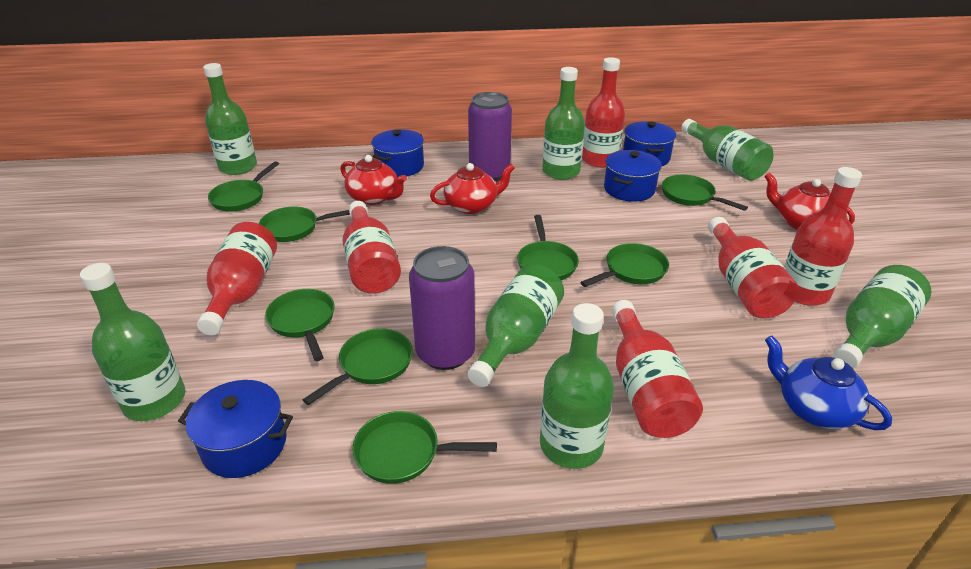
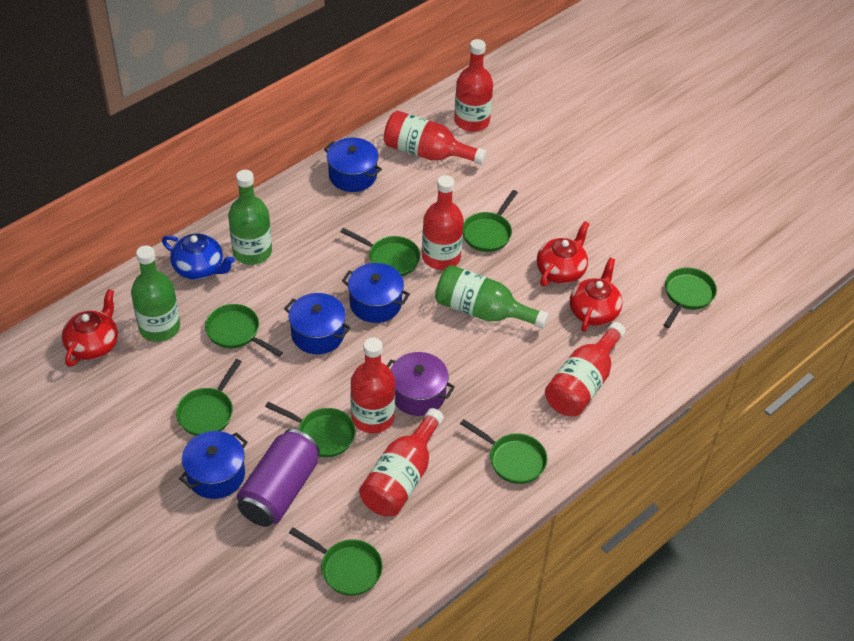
green bottle: [80,263,185,421] [203,63,257,175] [467,264,564,387] [540,303,614,469] [542,67,585,180] [681,119,773,181] [833,265,931,369] = 7 -> [131,245,180,342] [228,170,272,265] [435,265,549,329] = 3
purple can: [409,246,475,370] [468,92,512,181] = 2 -> [237,429,320,527] = 1
purple pot: none = 0 -> [387,352,455,416] = 1

